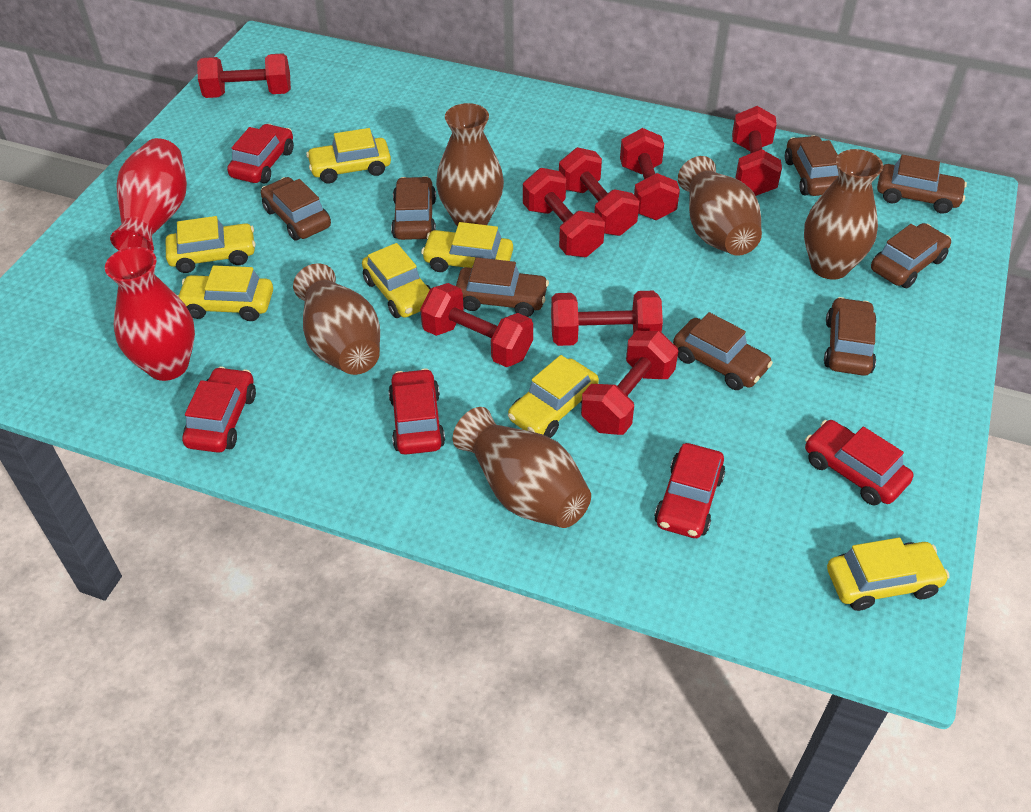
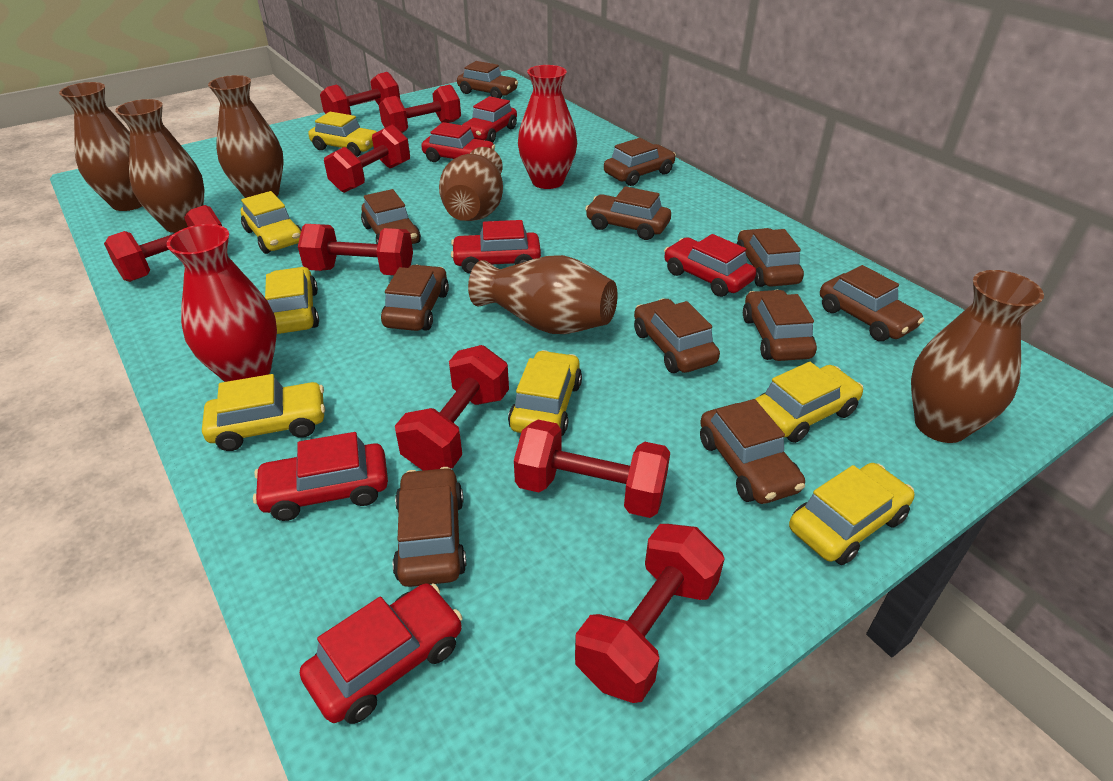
brown car: [261,177,331,241] [391,176,436,240] [456,257,549,317] [673,312,773,390] [785,136,838,196] [824,297,877,376] [871,223,951,288] [877,155,967,214] = 8 -> [361,189,421,244] [381,265,449,331] [393,467,466,587] [457,61,518,99] [585,186,671,240] [604,138,676,186] [634,298,720,373] [700,399,805,504] [737,228,804,287] [743,290,817,361] [820,265,924,341] = 11
brown vase: [293,263,380,375] [436,103,504,227] [453,407,591,528] [678,156,762,256] [804,149,883,280] = 5 -> [59,82,142,211] [115,99,205,233] [208,75,284,198] [439,147,503,221] [468,255,618,334] [911,270,1044,443] = 6
red car: [182,367,256,453] [227,124,294,183] [388,368,445,455] [654,443,725,538] [805,420,913,505] = 5 -> [253,432,388,521] [300,583,463,724] [421,122,495,162] [451,220,541,274] [462,96,517,143] [664,234,756,297] = 6

